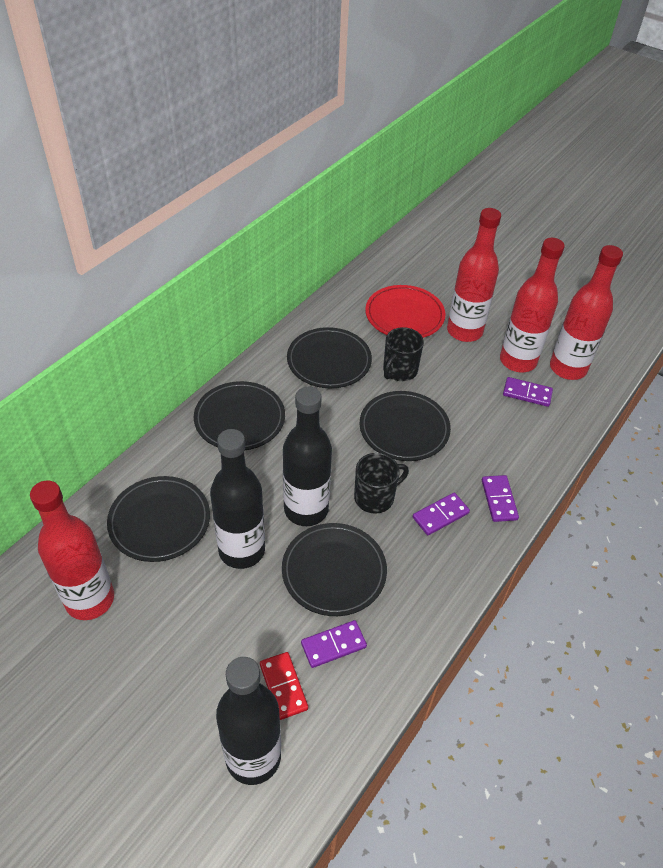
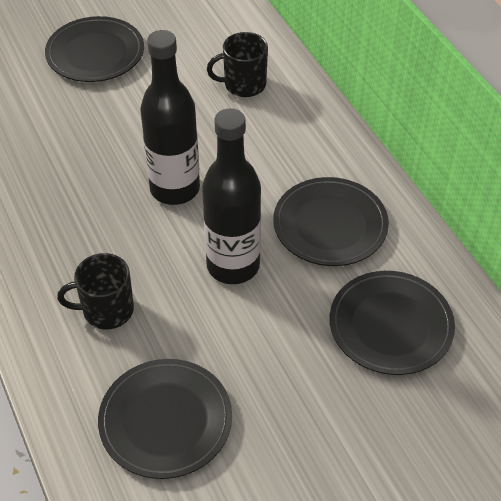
black bottle: [210,429,265,569] [216,657,281,785] [283,387,332,526] = 3 -> [140,30,200,205] [202,108,261,284] = 2
black plate: [107,476,210,562] [194,381,285,450] [282,523,387,616] [287,327,372,388] [360,391,451,461] = 5 -> [45,16,144,82] [98,359,232,479] [273,177,389,266] [330,271,455,375] = 4
purple domino: [301,620,367,668] [413,493,470,535] [482,475,519,522] [503,377,553,407] = 4 -> none = 0
red bottle: [30,480,114,620] [447,208,501,342] [500,238,565,372] [550,245,623,380] = 4 -> none = 0
red domino: [260,652,308,720] = 1 -> none = 0
red plate: [365,285,446,338] = 1 -> none = 0

